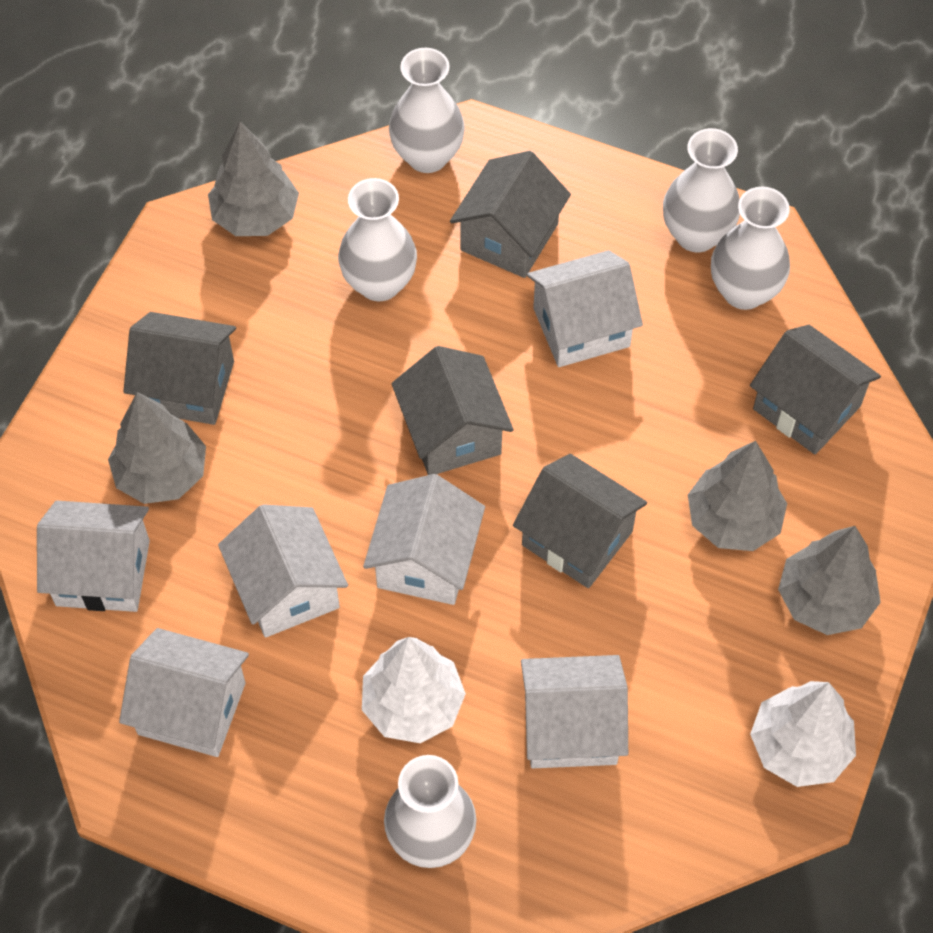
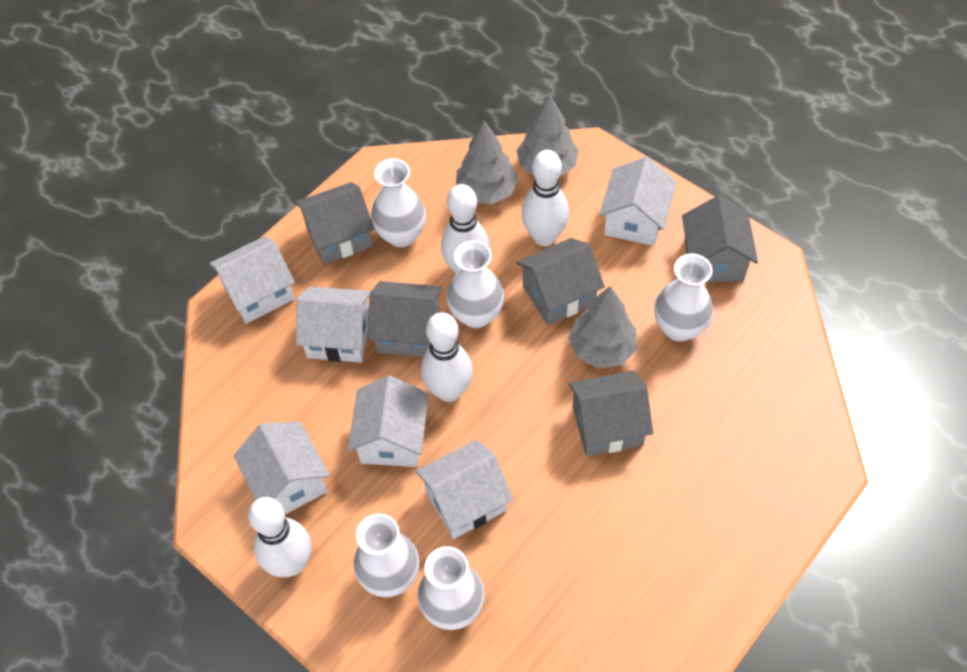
grey tree: [108,392,206,504] [208,122,299,236] [688,441,787,551] [778,526,881,635] = 4 -> [456,121,519,204] [516,95,579,177] [568,286,637,369] = 3
white bowling pin: none = 0 -> [248,497,311,577] [421,312,473,402] [441,184,489,273] [521,150,569,246] = 4
white tree: [362,637,466,743] [750,681,856,787] = 2 -> none = 0

